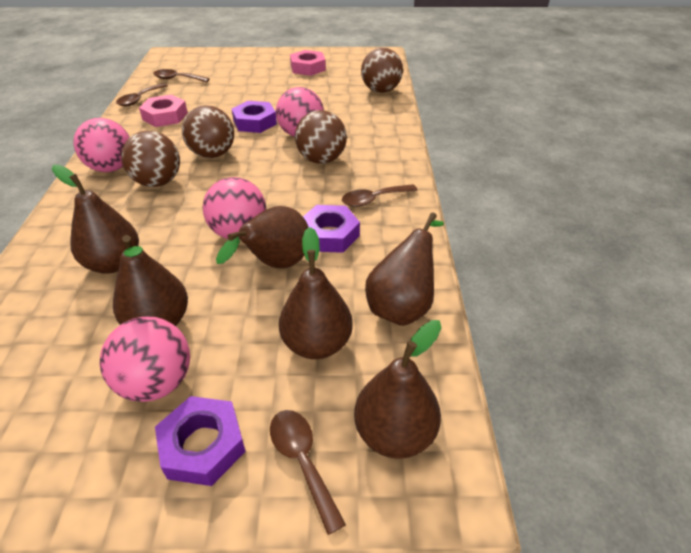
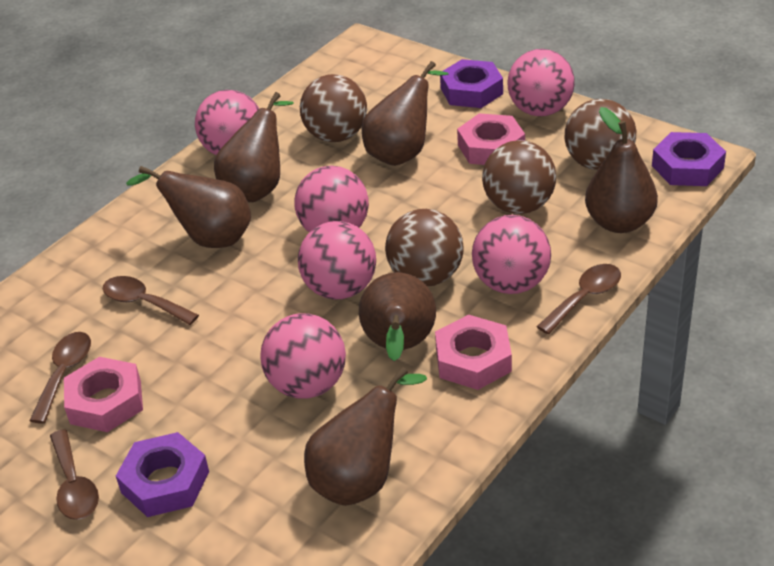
pink ball: [73,118,130,172] [100,317,190,402] [203,177,266,240] [276,87,324,137] = 4 -> [195,90,259,155] [260,313,346,399] [294,166,369,232] [298,221,376,299] [472,215,551,294] [507,49,575,116] = 6
pink nut: [139,95,188,127] [290,50,326,76] = 2 -> [64,357,143,432] [435,315,512,390] [457,113,525,165] = 3

